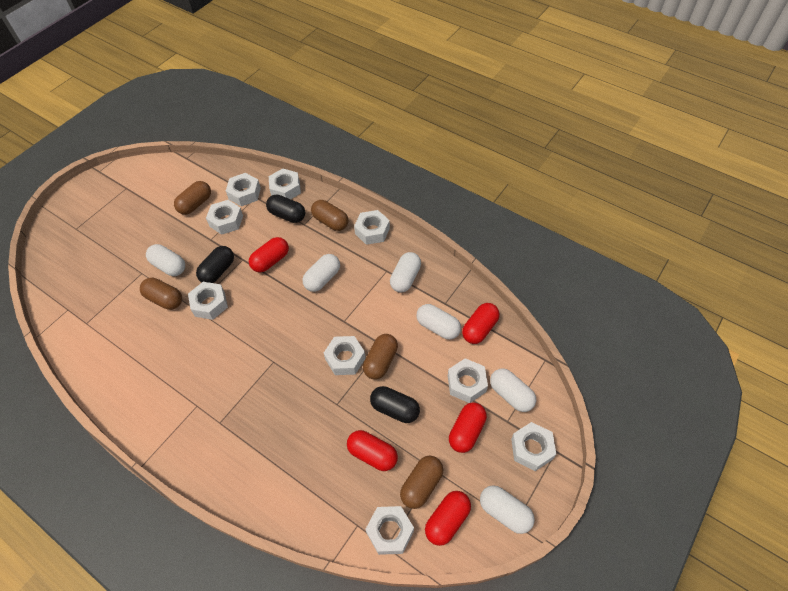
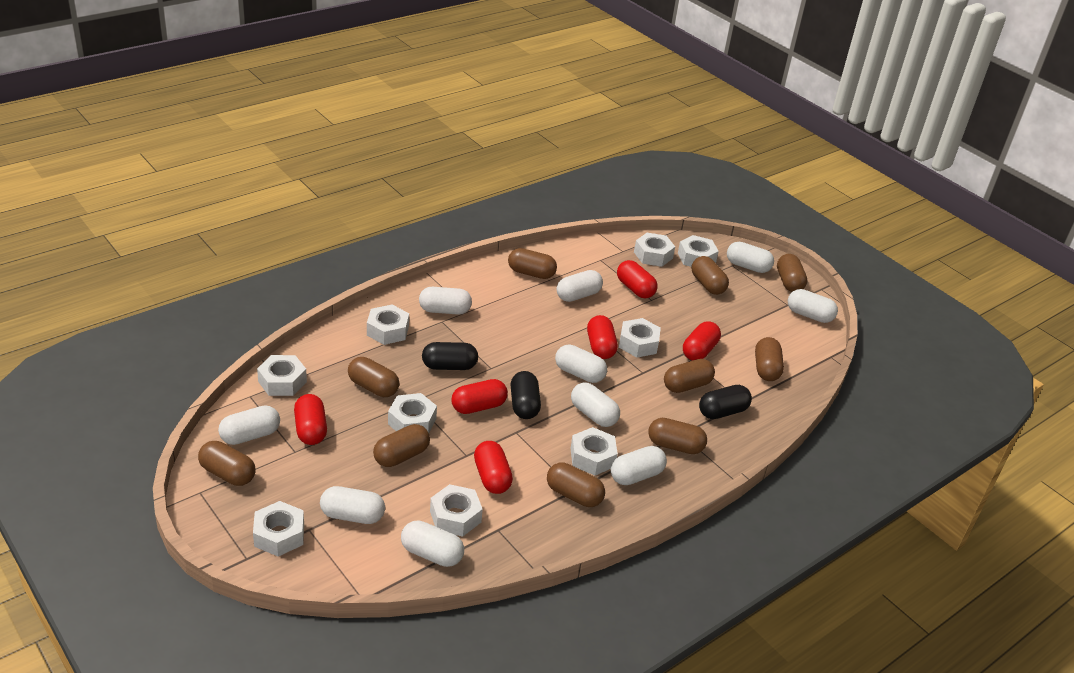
brown capsule: [140,278,182,310] [174,181,211,215] [311,200,348,231] [363,334,398,380] [400,456,443,509] = 5 -> [198,441,256,486] [348,357,399,397] [373,424,430,467] [508,248,557,279] [547,462,605,507] [648,418,707,454] [664,359,715,393] [692,256,729,295] [755,337,784,381] [777,254,807,292] = 10
red capsule: [249,237,289,272] [347,430,398,471] [425,491,471,546] [449,402,487,453] [462,303,500,344] = 5 -> [294,394,327,445] [451,379,508,414] [474,441,513,494] [587,315,618,359] [617,260,658,298] [683,321,721,361] = 6
white capsule: [146,244,185,276] [302,254,340,292] [390,252,421,292] [416,304,461,340] [480,485,535,534] [490,368,536,412] = 6 -> [218,405,280,445] [320,486,385,524] [401,521,464,567] [419,287,472,315] [555,345,607,383] [556,270,603,302] [571,383,620,427] [611,446,667,485] [727,242,774,273] [788,289,838,323] = 10

